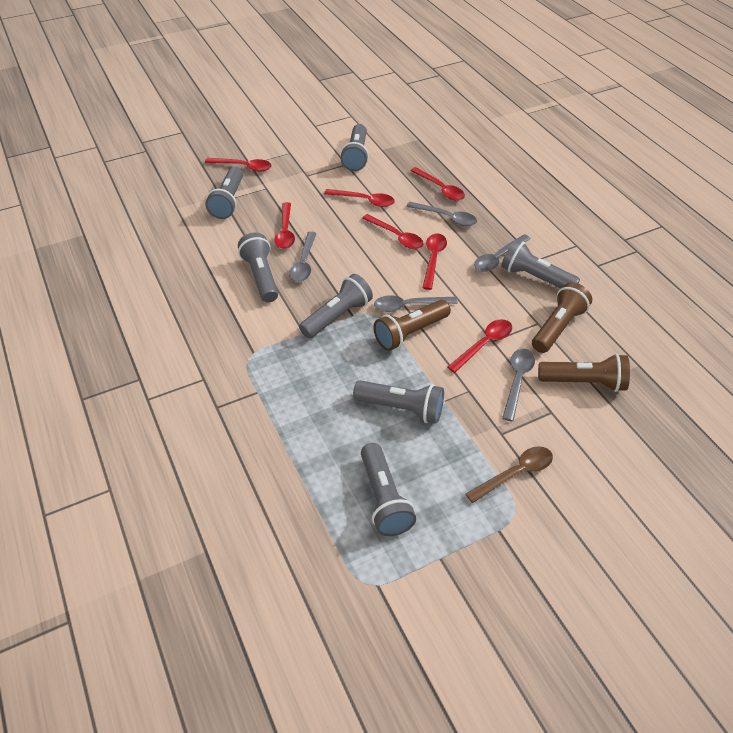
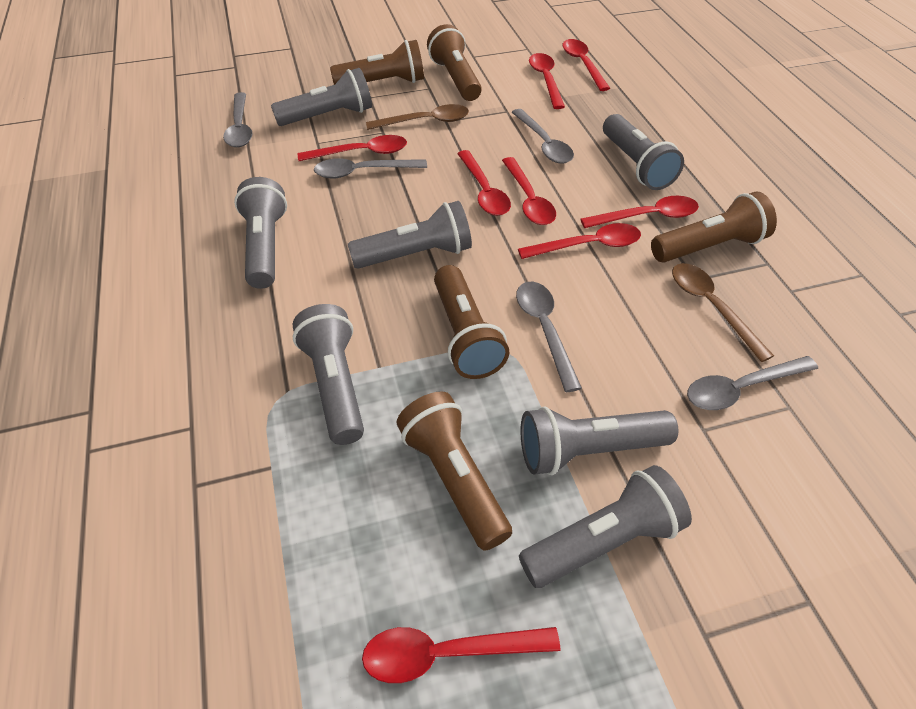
brown flashlight: [373,300,451,351] [532,283,592,353] [538,354,630,392] = 3 -> [330,40,424,85] [396,391,512,551] [427,24,482,101] [434,265,509,379] [651,191,777,263] = 5
brown spoon: [466,446,553,503] = 1 -> [366,104,469,130] [672,263,774,362] = 2
red spoon: [205,158,272,172] [274,202,295,249] [324,189,395,207] [362,214,424,249] [410,167,465,201] [422,234,447,290] [447,319,512,373] = 7 -> [298,135,407,161] [362,627,560,683] [457,150,511,216] [502,157,556,225] [518,223,641,259] [529,53,565,109] [562,39,610,91] [581,196,699,228] = 8

